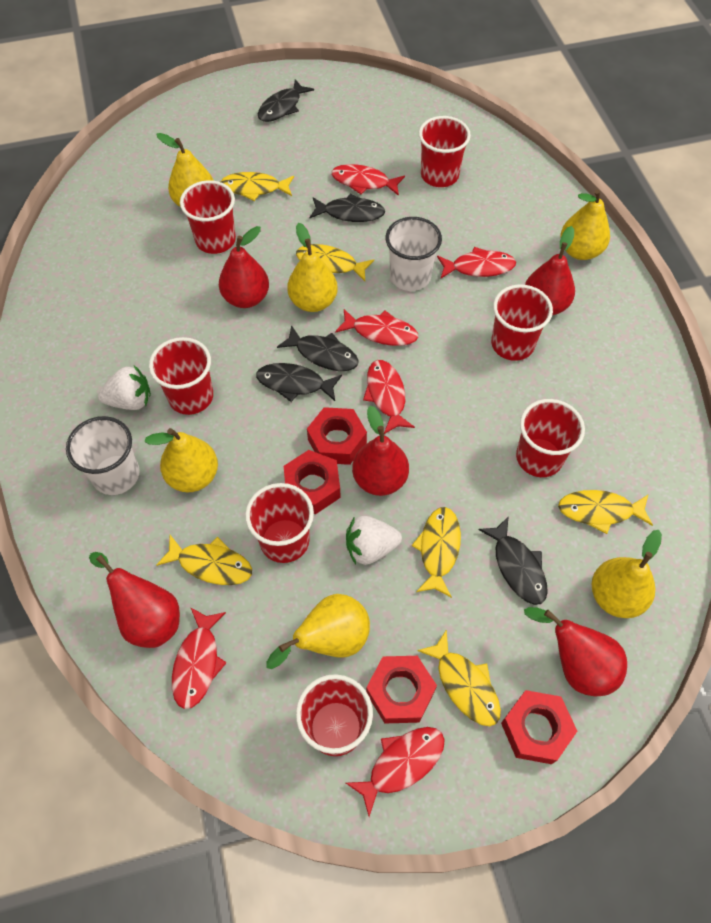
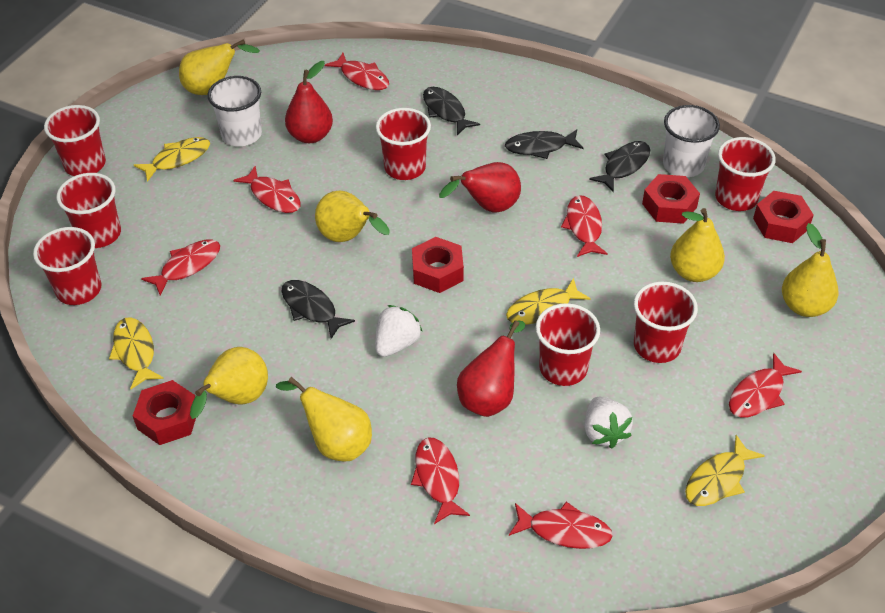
black fish: [256,363,342,402] [258,79,314,122] [277,325,359,371] [309,193,385,222] [478,516,548,605] = 5 -> [282,280,355,339] [423,87,480,135] [505,129,584,159] [589,141,650,192] = 4
red fish: [172,607,227,709] [331,164,405,196] [335,309,418,346] [346,727,445,817] [363,360,415,434] [437,247,516,278] = 6 -> [141,240,220,296] [233,166,301,213] [325,53,389,90] [411,438,470,524] [509,502,613,549] [561,195,608,257] [729,353,802,418] = 7
red pear: [89,552,180,648] [219,226,269,308] [352,406,409,496] [524,607,627,696] [525,226,575,315] = 5 -> [285,61,333,143] [439,162,521,213] [457,320,525,417] = 3
yellow fish: [156,535,252,585] [221,172,294,201] [296,244,374,281] [412,507,461,598] [417,629,501,726] [558,490,653,534] = 6 -> [109,317,164,389] [134,137,210,182] [506,278,591,325] [685,435,765,506] = 4

